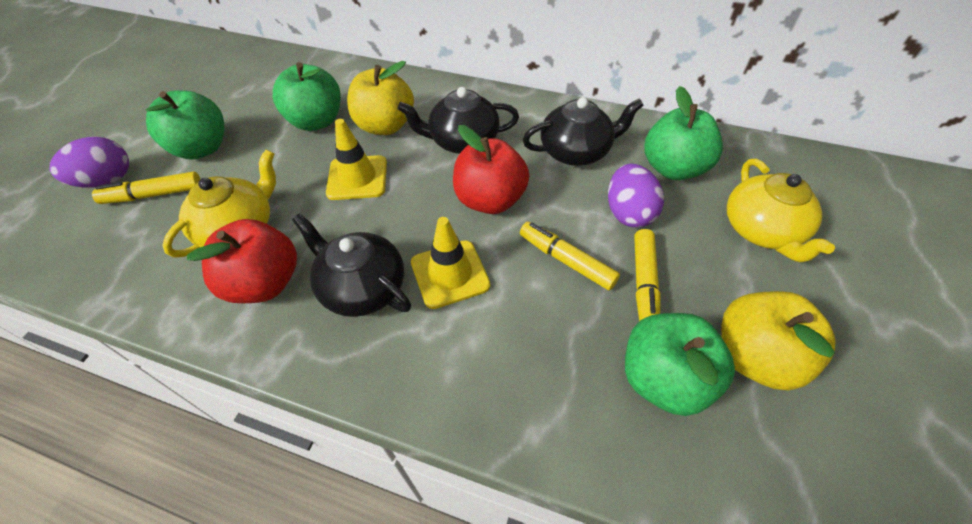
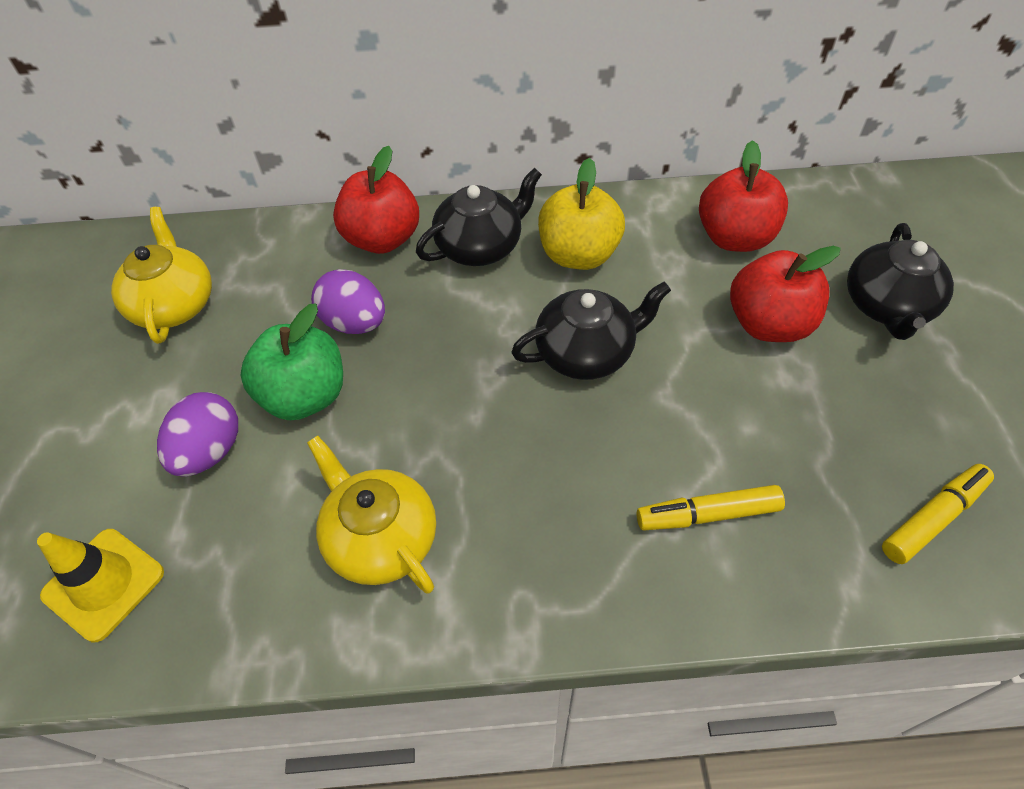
green apple: [145,90,224,159] [273,62,341,131] [625,313,735,416] [644,86,723,180] = 4 -> [240,303,343,420] = 1
red apple: [187,219,297,303] [453,125,529,214] = 2 -> [333,146,419,254] [699,140,788,252] [730,246,841,342] = 3
yellow apple: [347,61,414,135] [721,291,836,390] = 2 -> [538,158,625,270] = 1
yellow marker: [92,171,200,204] [520,222,620,291] [634,229,661,321] = 3 -> [637,485,785,530] [882,464,994,564] = 2
yellow traffic cone: [326,119,387,200] [411,217,490,309] = 2 -> [37,529,164,642] = 1

